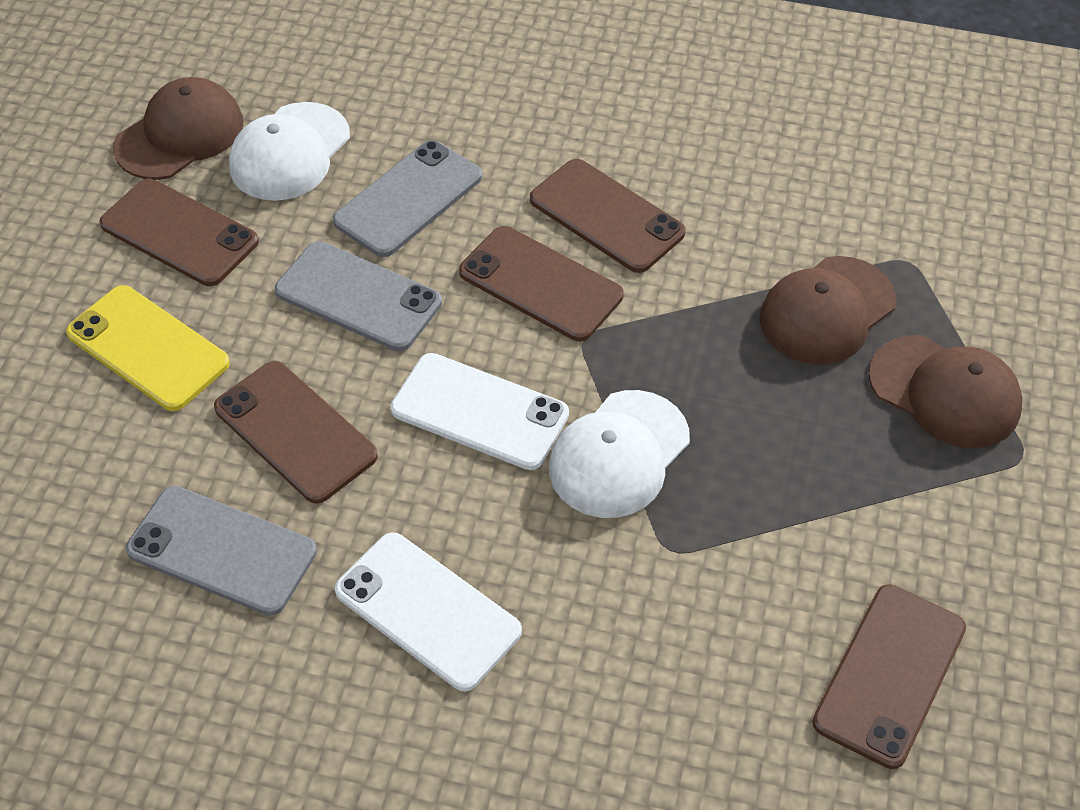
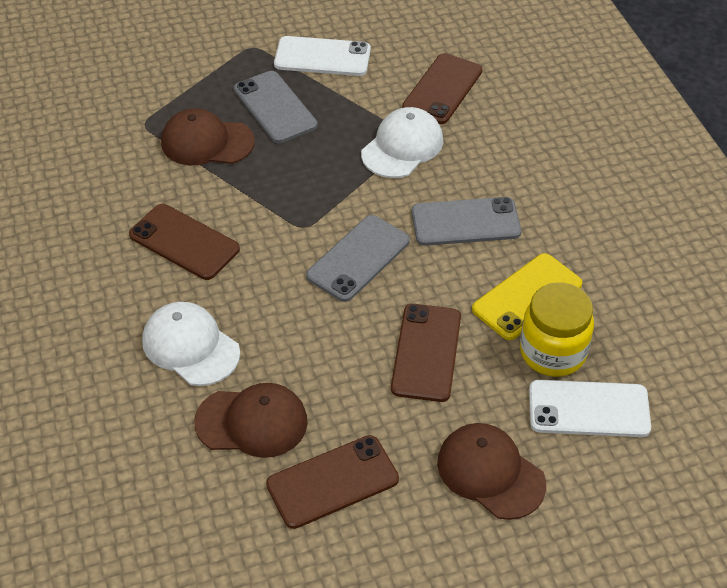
brown phone: [99,179,259,286] [214,361,378,504] [459,226,624,341] [530,159,686,273] [812,584,966,769] = 5 -> [129,204,240,280] [266,435,399,529] [391,304,461,402] [402,53,482,124] = 4
yellow jar: none = 0 -> [520,282,594,377] = 1

